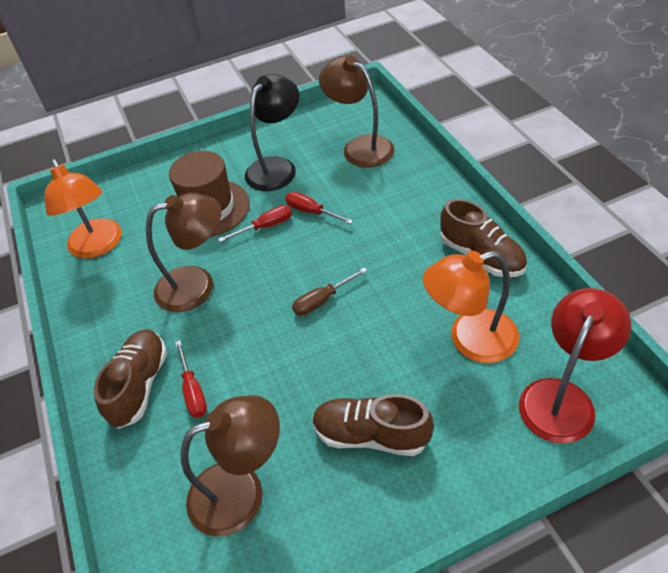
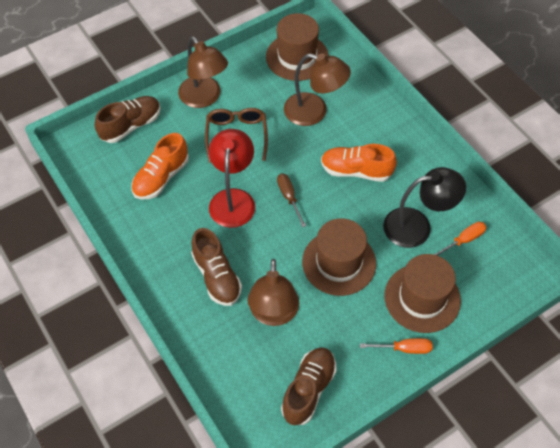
brown glasses: none = 0 -> [205,108,268,163] = 1
brown hat: [169,151,250,237] = 1 -> [266,13,329,81] [302,218,376,296] [385,254,461,333] = 3
orange lamp: [44,159,122,259] [423,251,519,363] = 2 -> none = 0
orange screwdriver: none = 0 -> [360,338,433,354] [433,222,487,256] = 2
orange shoe: none = 0 -> [131,133,189,199] [321,144,397,182] = 2
red screwdriver: [175,340,207,418] [218,205,292,242] [285,192,353,224] = 3 -> none = 0

